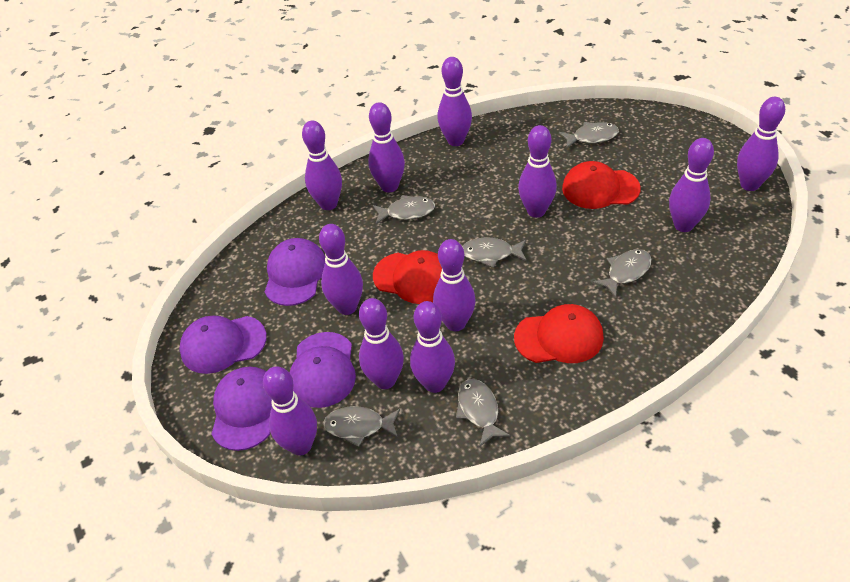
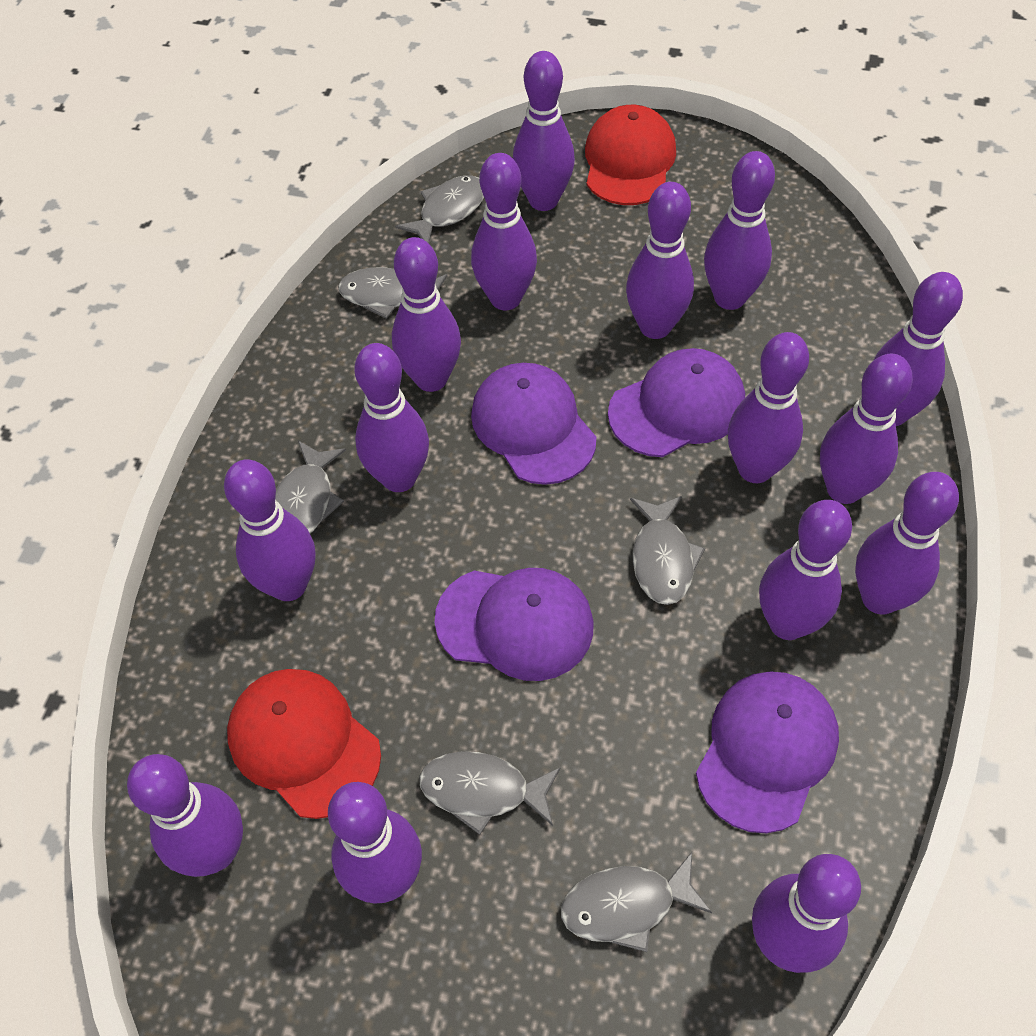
purple bowling pin: [263,366,317,456] [302,121,342,210] [319,224,363,315] [359,298,404,389] [368,102,405,193] [410,301,455,393] [433,239,476,331] [437,57,472,146] [518,125,557,218] [669,138,714,232] [737,97,785,191] = 11 -> [127,754,243,877] [224,460,315,601] [328,782,422,904] [354,343,429,492] [392,237,461,392] [471,153,537,310] [513,51,575,211] [626,182,694,339] [704,151,775,310] [728,332,809,483] [752,854,861,973] [759,500,852,640] [820,354,913,504] [855,472,959,615] [873,272,963,426] = 15
red cap: [373,250,442,304] [514,304,604,363] [562,161,641,209] = 3 -> [227,669,381,819] [585,105,676,205] = 2

